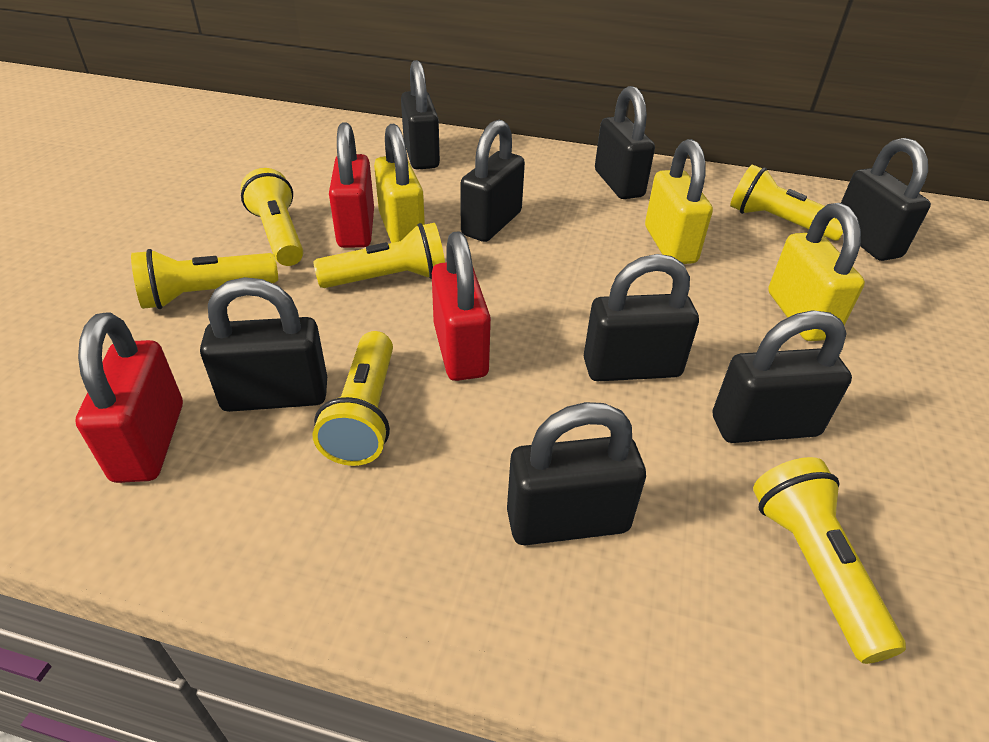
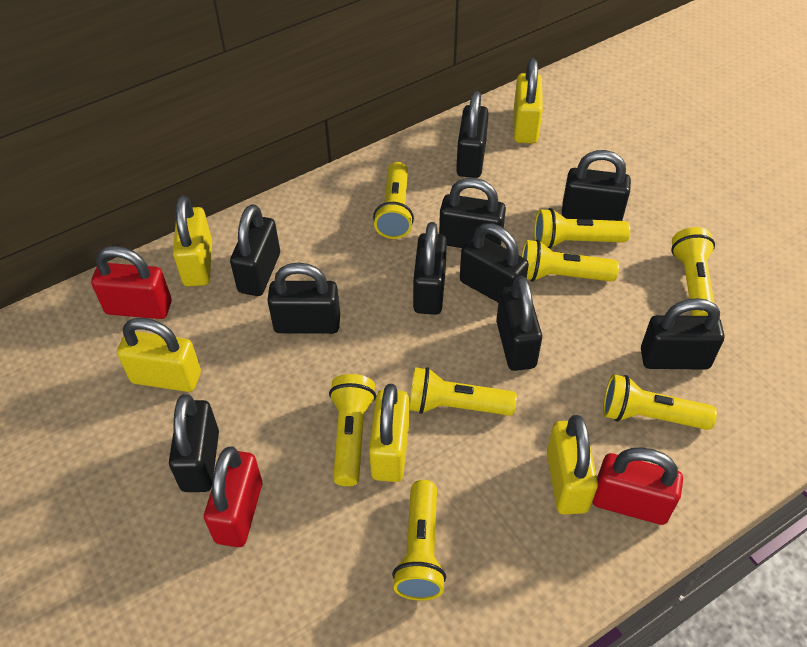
black padlock: [200,277,327,412] [401,60,440,170] [460,120,525,242] [507,402,646,545] [584,254,699,381] [595,86,655,199] [713,311,852,443] [841,138,931,261] = 8 -> [169,394,219,492] [230,204,280,296] [267,262,340,334] [413,222,447,315] [439,178,506,248] [456,91,489,178] [460,223,529,303] [496,276,542,371] [562,150,631,221] [641,298,724,370] = 10
yellow flashlight: [131,249,278,309] [241,168,303,266] [313,223,445,288] [313,331,393,466] [730,165,843,241] [753,457,906,664] = 6 -> [329,374,376,486] [373,162,414,239] [392,480,446,601] [409,367,517,416] [521,240,619,282] [534,208,630,249] [603,374,717,430] [671,227,715,316] = 8
yellow padlock: [374,124,425,243] [645,139,713,264] [768,203,865,341] = 3 -> [117,318,201,392] [173,195,212,286] [369,384,409,482] [514,58,543,144] [547,415,598,515] = 5

